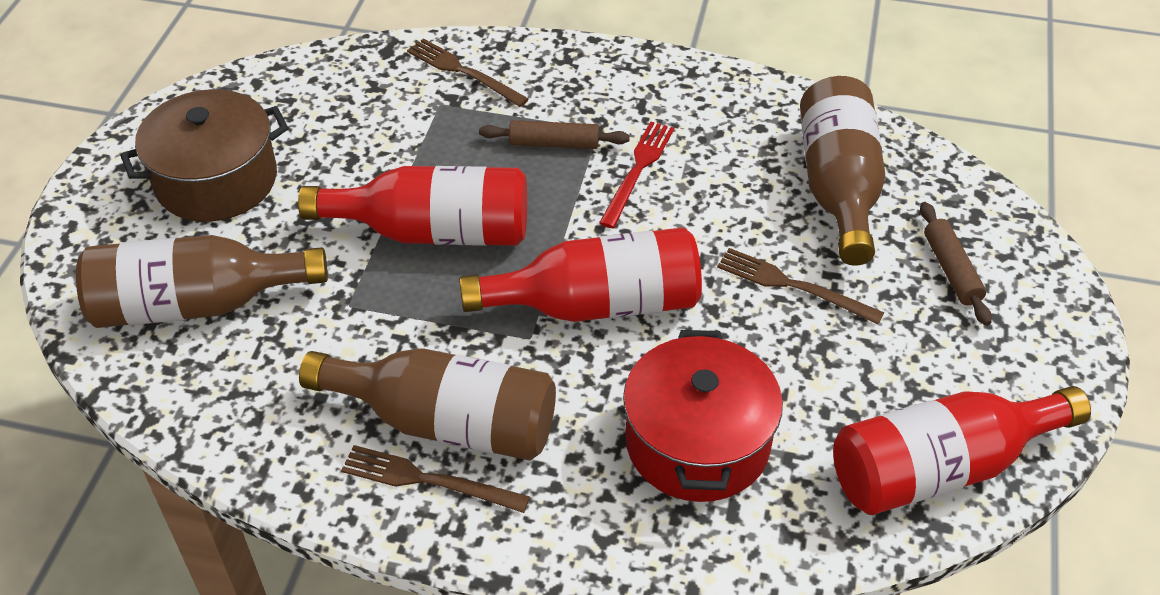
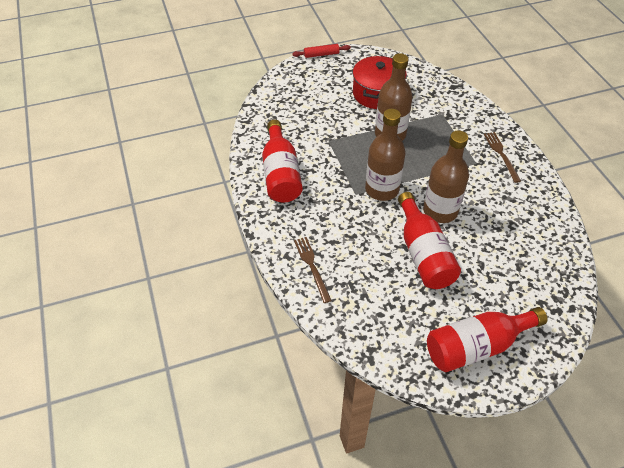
brown fork: [341,445,530,513] [407,39,529,107] [717,248,884,324] = 3 -> [294,237,332,303] [484,132,521,183] = 2
brown pot: [120,89,288,222] = 1 -> none = 0
brown rolling pin: [479,120,630,149] [920,202,992,326] = 2 -> none = 0
red fork: [599,121,674,228] = 1 -> none = 0
red rolling pin: none = 0 -> [292,44,351,58] = 1

